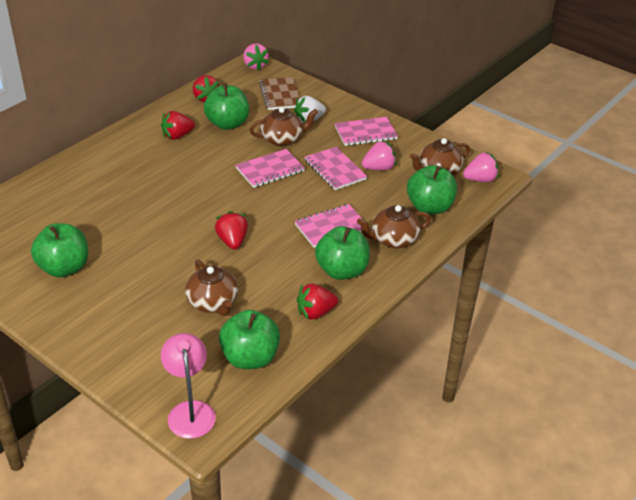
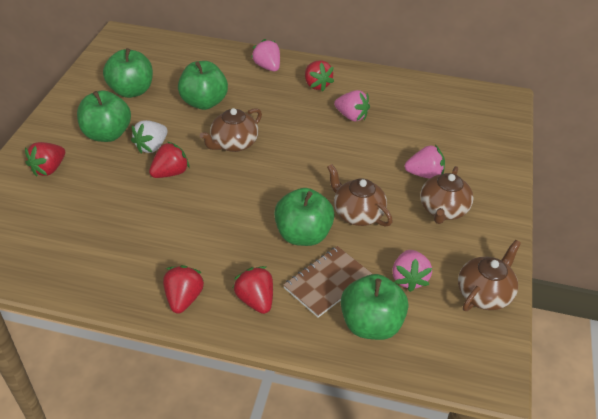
pink lamp: [161,333,216,439] = 1 -> none = 0
pink notebook: [236,149,305,188] [295,204,362,248] [305,147,367,190] [335,117,398,146] = 4 -> none = 0
pink strawberry: [243,44,269,71] [362,141,397,170] [463,152,499,182] = 3 -> [251,39,280,71] [334,90,370,122] [392,250,432,292] [405,145,445,179] = 4
red strawberry: [161,111,195,140] [193,75,219,102] [215,211,248,250] [297,284,338,320] = 4 -> [25,142,65,177] [149,141,190,178] [163,265,204,313] [233,266,273,314] [305,60,334,91] = 5

